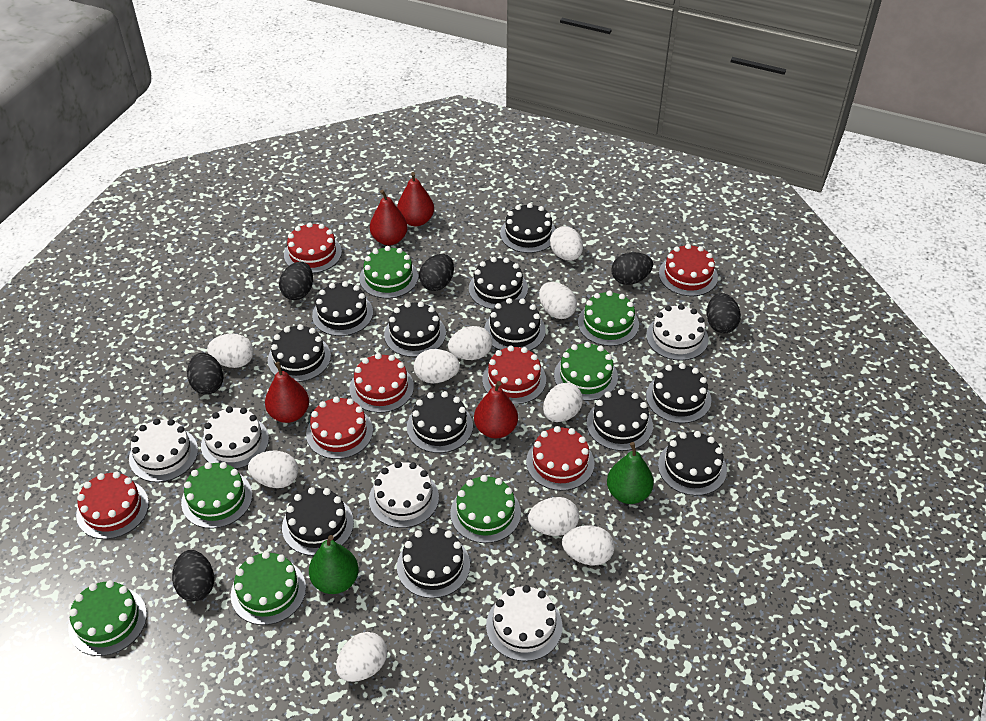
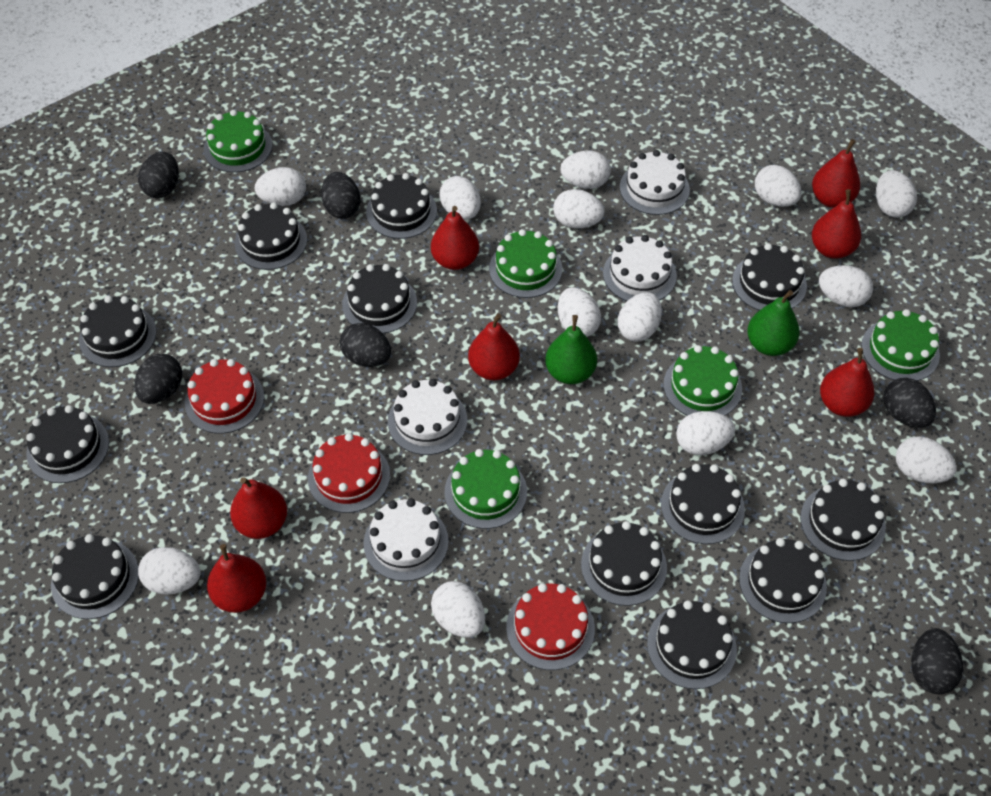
green cake: [68,580,147,656] [181,462,252,529] [231,551,306,625] [359,246,418,298] [450,475,521,543] [554,342,618,401] [578,291,639,346] = 7 -> [204,110,272,173] [444,449,527,529] [489,229,562,298] [663,345,742,415] [861,309,940,381] = 5
red cake: [76,472,149,539] [284,222,342,273] [306,397,373,459] [349,353,414,413] [482,346,546,405] [526,426,594,491] [659,244,718,296] = 7 -> [185,359,264,434] [308,433,390,513] [506,583,595,670] = 3
red pear: [265,362,309,423] [370,189,408,245] [397,172,434,226] [474,381,518,438] = 4 -> [207,544,266,613] [230,477,287,539] [431,206,479,270] [468,313,520,380] [812,139,860,208] [812,189,861,259] [820,348,874,417] = 7
white cake: [129,419,198,482] [201,407,269,469] [369,461,439,528] [486,585,563,661] [646,304,709,361] = 5 -> [364,498,449,581] [388,379,467,455] [603,235,677,301] [620,150,690,215] = 4
white egg: [207,334,254,368] [248,450,298,488] [336,632,387,682] [414,349,460,383] [448,326,492,360] [528,497,579,536] [539,282,577,319] [543,383,583,422] [550,226,583,261] [562,525,614,566] = 10 -> [138,547,201,595] [255,167,306,206] [431,581,485,638] [439,176,481,219] [553,189,605,229] [558,287,601,337] [560,150,611,189] [618,292,662,342] [676,411,735,455] [755,165,802,207] [819,265,873,307] [876,170,917,218] [896,436,957,483] = 13

